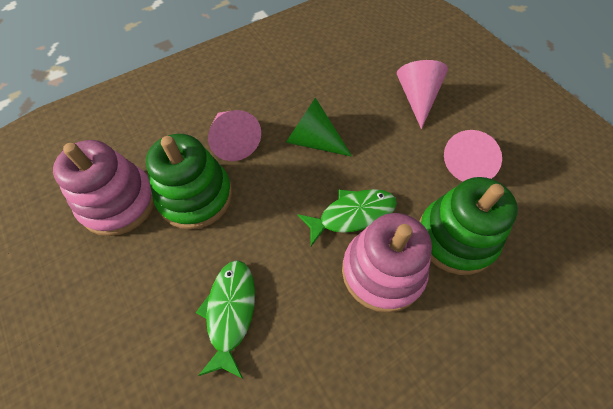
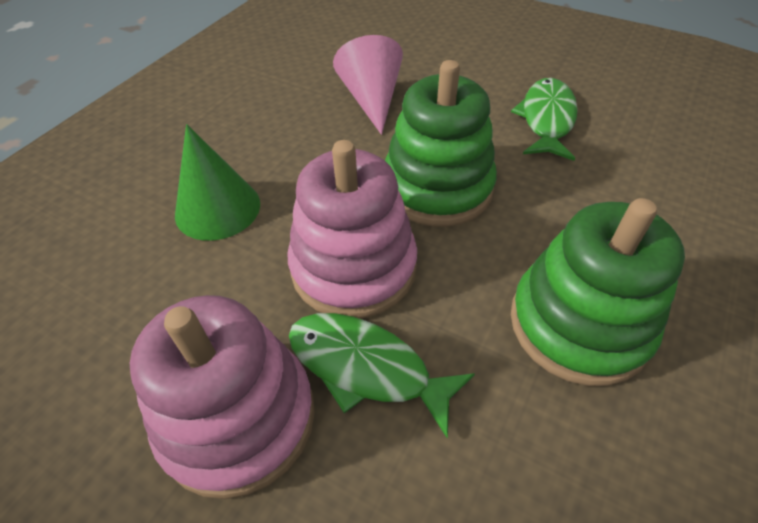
pink cone: [208,110,261,161] [397,60,448,129] [444,130,502,182] = 3 -> [333,35,403,135] = 1

